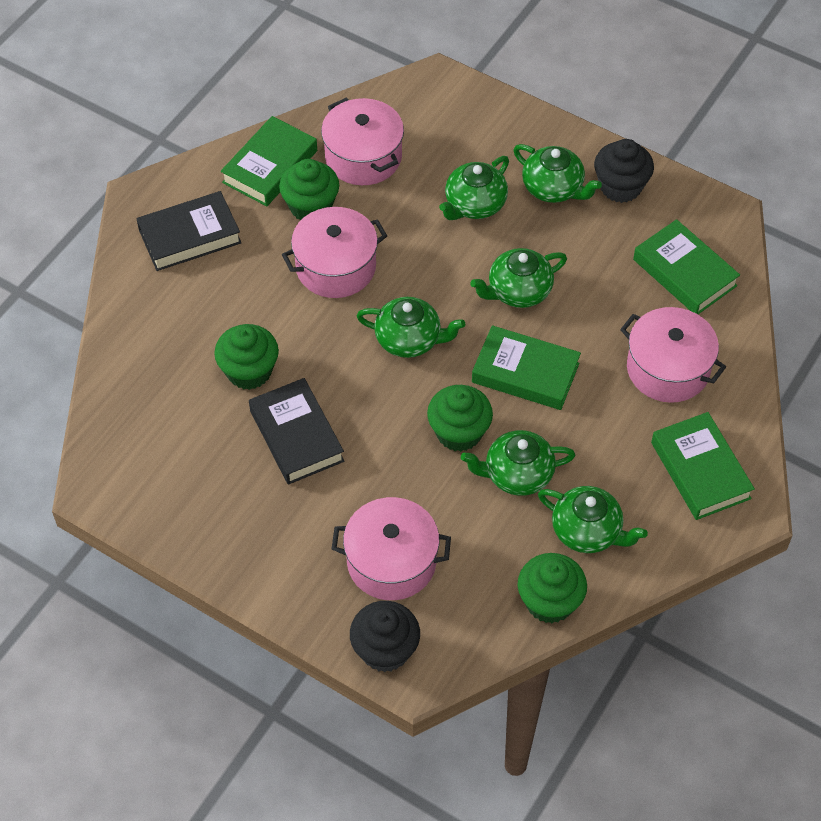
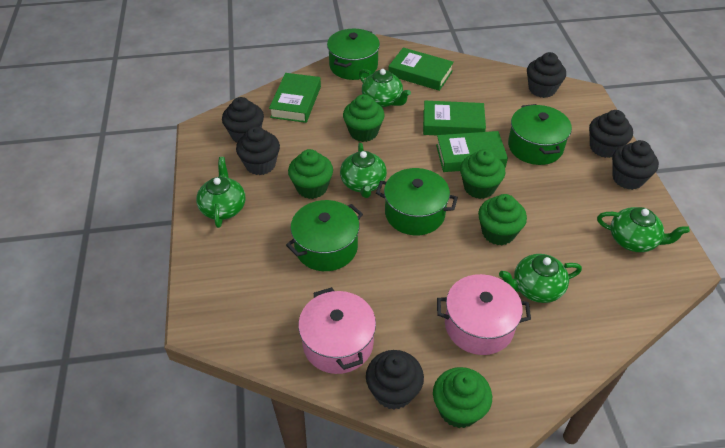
black book: [136,191,241,271] [249,378,344,485] = 2 -> none = 0
black cupcake: [350,601,420,672] [594,139,654,203] = 2 -> [222,97,264,142] [236,126,280,175] [366,350,424,410] [527,52,566,98] [589,110,633,158] [612,140,659,190] = 6
green cupcake: [214,324,279,390] [279,159,339,220] [427,385,493,452] [518,553,587,623] = 4 -> [288,149,333,199] [343,94,385,142] [433,367,492,428] [460,149,505,199] [478,194,527,245] = 5
green pot: none = 0 -> [286,200,363,271] [327,29,380,80] [376,168,458,235] [508,104,572,165] = 4
green teapot: [357,297,465,358] [439,156,509,220] [461,430,575,496] [470,248,567,308] [514,144,602,203] [538,486,648,553] = 6 -> [196,157,246,228] [340,143,387,198] [359,69,411,107] [499,254,582,303] [597,207,690,252] = 5
pink pot: [282,207,387,298] [321,98,404,185] [331,497,451,600] [620,307,726,403] = 4 -> [298,287,376,374] [437,274,531,355] = 2

